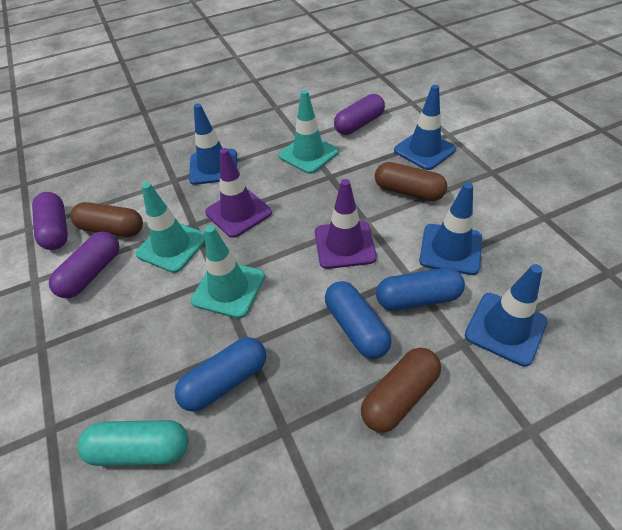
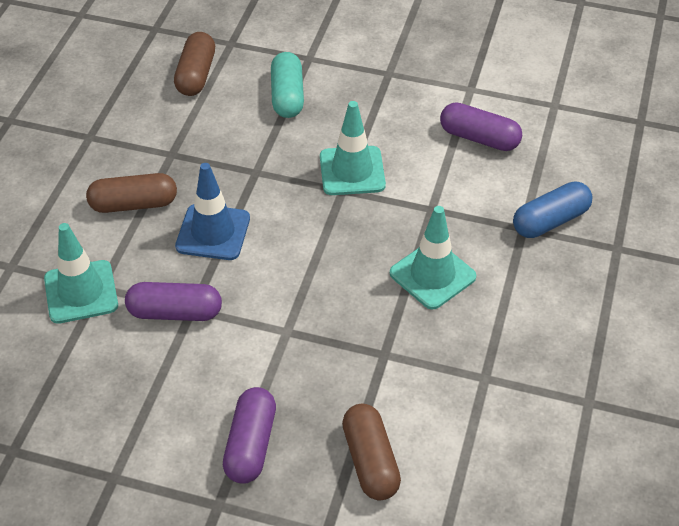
blue capsule: [175,337,266,412] [325,281,392,359] [376,268,465,311] = 3 -> [513,181,592,238] = 1
blue traffic cone: [189,104,237,185] [394,85,456,170] [419,182,482,275] [465,264,547,367] = 4 -> [175,163,250,260] = 1
purple traffic cone: [205,148,272,238] [315,179,377,269] = 2 -> none = 0

